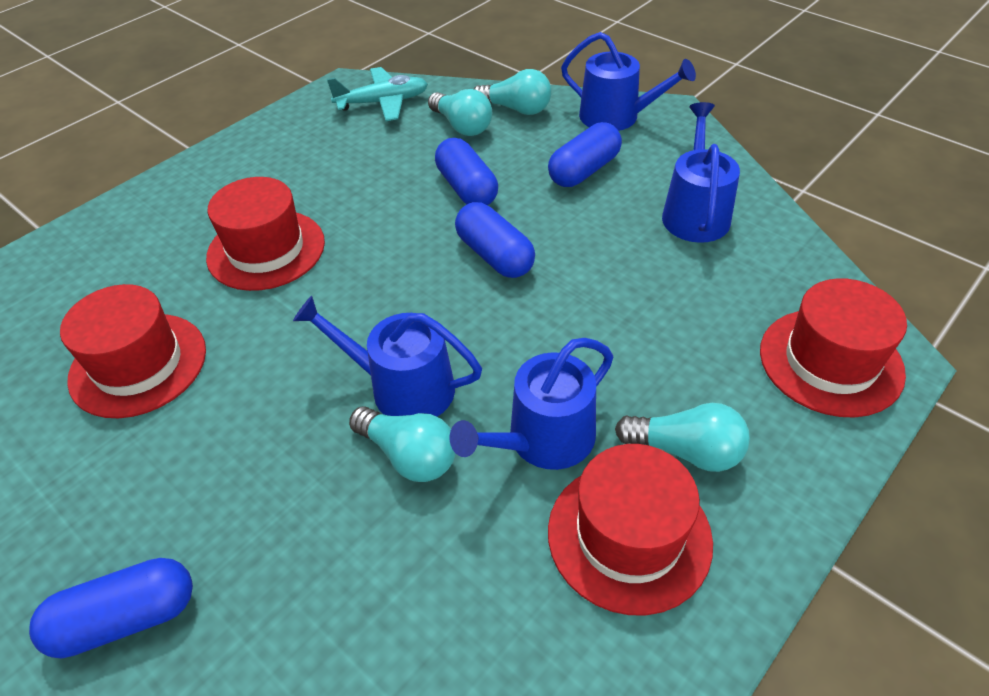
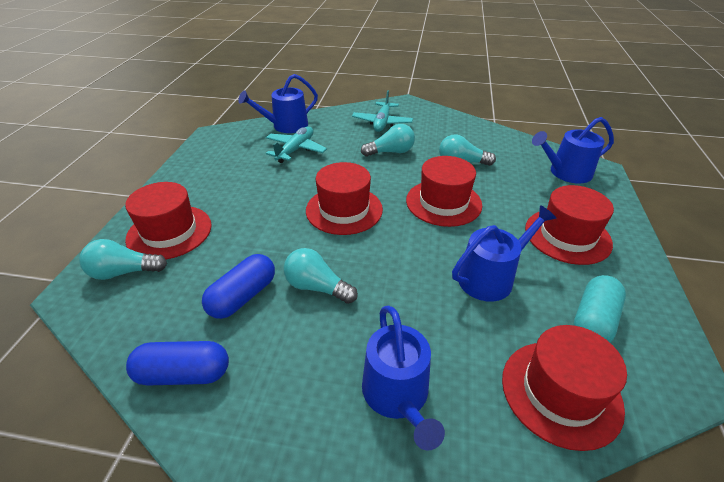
blue capsule: [29,558,193,659] [435,138,498,205] [455,202,535,278] [548,122,622,187] = 4 -> [126,341,229,385] [202,254,275,319] = 2
red hat: [60,284,206,418] [206,177,325,291] [548,444,713,615] [760,278,907,417] = 4 -> [125,182,212,260] [306,162,383,235] [406,156,482,227] [502,325,627,451] [525,185,614,265] = 5
turquoise capsule: none = 0 -> [573,275,626,343] = 1
turquoise plane: [327,67,428,121] = 1 -> [266,127,327,163] [352,90,413,132] = 2

